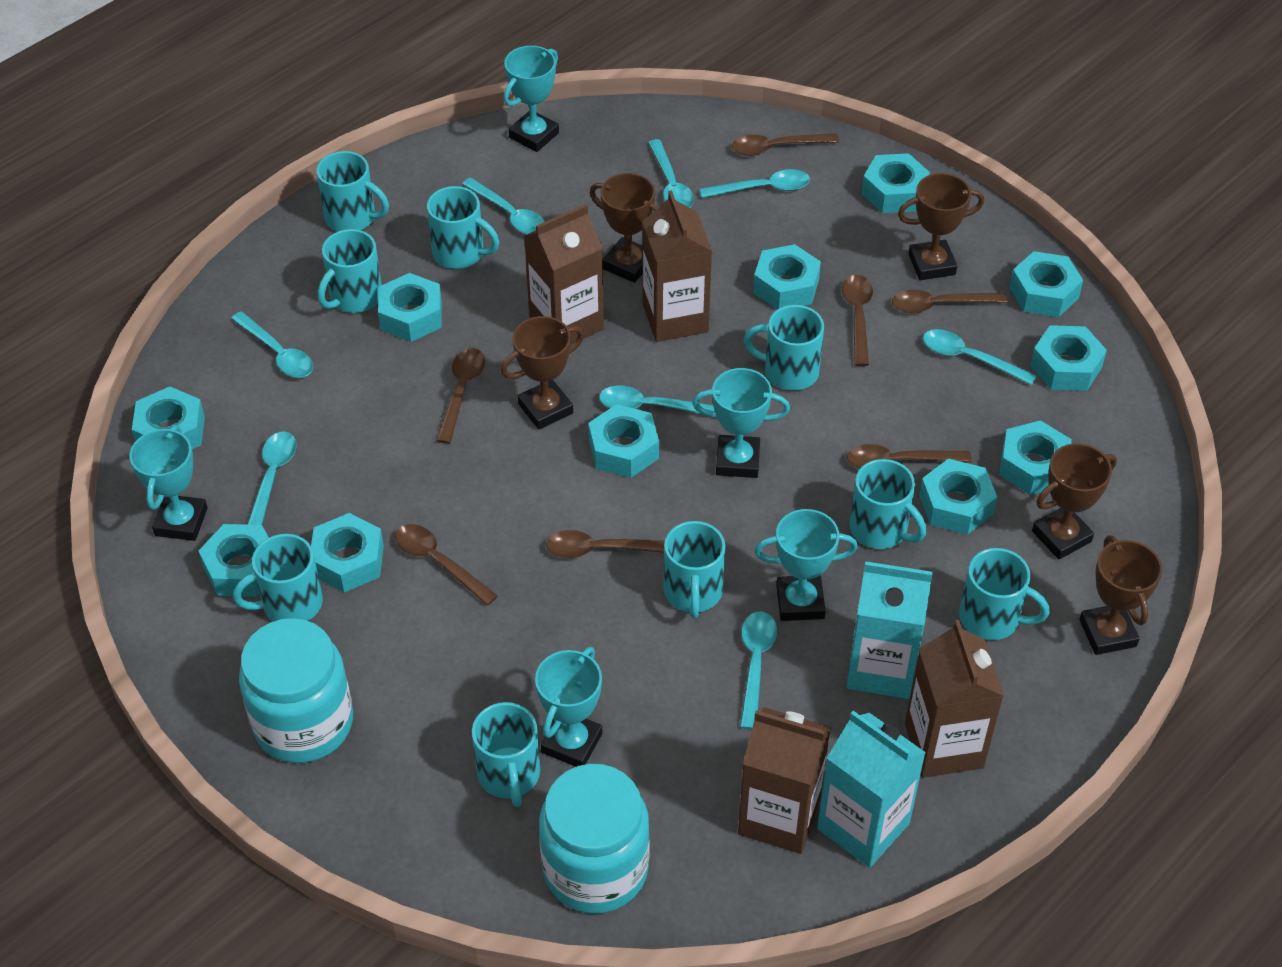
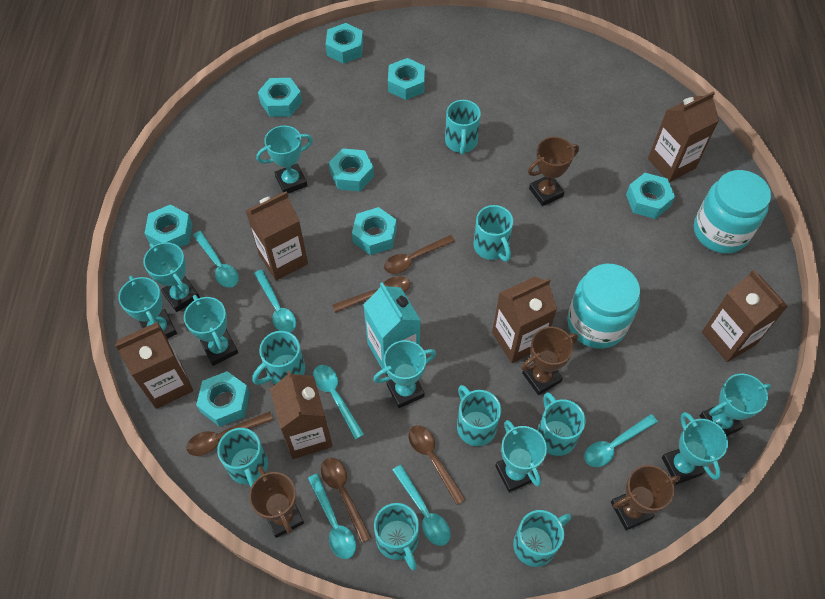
brown carton: [524,204,604,344] [642,190,712,342] [738,707,831,854] [905,620,1004,778] = 4 -> [115,322,193,409] [245,192,308,281] [270,370,333,459] [492,277,557,363] [648,91,719,182] [702,270,788,362] = 6
brown spoon: [395,524,498,606] [436,348,485,444] [546,530,665,558] [732,133,839,156] [842,275,873,366] [847,444,972,469] [892,290,1008,313] = 7 -> [186,411,273,456] [321,457,372,543] [332,276,410,313] [384,235,455,274] [408,425,466,505] = 5
brown trophy: [501,316,584,429] [590,173,658,283] [898,173,984,280] [1032,443,1117,559] [1079,535,1162,655] = 5 -> [249,466,304,538] [521,327,578,395] [528,137,579,206] [611,465,680,530] = 4
turquoise carton: [817,711,926,868] [847,561,933,699] = 2 -> [363,282,421,374] = 1
turquoise mug: [233,534,323,621] [316,151,389,231] [318,229,382,313] [427,186,499,269] [472,702,540,807] [664,521,725,618] [743,305,824,391] [849,459,926,549] [959,548,1049,640] = 9 -> [217,428,268,487] [253,331,305,385] [374,503,419,570] [445,100,481,155] [457,385,501,446] [473,205,513,262] [513,510,571,567] [537,392,586,456] = 8
turquoise nut: [132,387,205,449] [199,524,269,597] [311,513,384,592] [378,273,442,342] [588,404,659,478] [753,244,821,309] [862,153,930,213] [919,459,997,535] [999,420,1072,495] [1009,251,1083,317] [1030,325,1107,391] = 11 -> [144,205,193,247] [196,371,250,427] [258,78,302,117] [326,23,363,64] [329,148,374,191] [352,207,397,255] [388,58,425,100] [626,173,675,219] = 8
turquoise spoon: [231,312,313,378] [247,431,297,525] [462,178,545,235] [599,385,715,414] [648,139,694,208] [700,169,810,198] [740,611,777,730] [923,329,1037,385] = 8 -> [193,231,239,288] [254,270,296,333] [308,474,356,559] [313,365,364,440] [392,465,450,546] [584,414,658,467] = 6
turquoise trophy: [130,425,208,541] [503,46,559,152] [535,647,602,767] [692,368,790,478] [754,509,858,621] = 5 -> [118,276,177,339] [143,242,200,312] [184,295,238,366] [256,126,313,193] [373,340,436,408] [495,420,547,492] [662,412,728,485] [700,373,771,436] = 8

